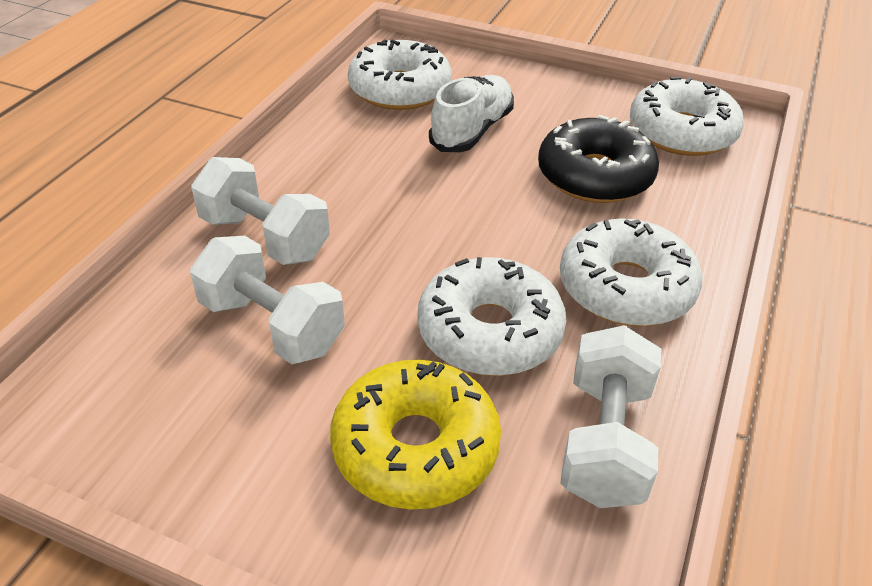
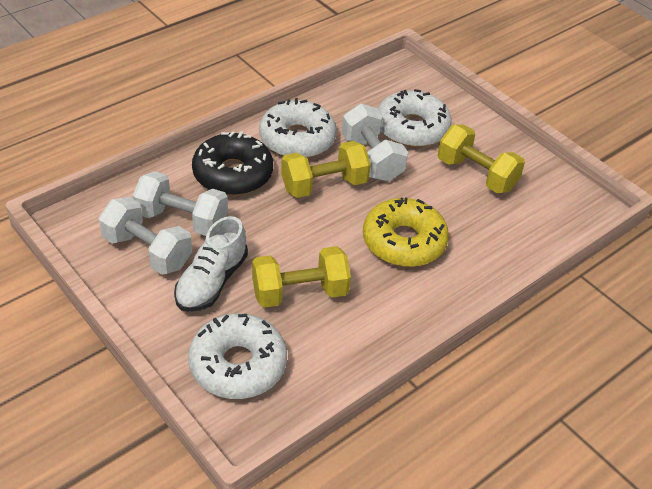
white donut: [348,39,452,110] [417,257,567,376] [560,218,702,326] [630,77,744,156] = 4 -> [188,313,287,399] [259,98,337,158] [378,89,452,147] = 3
yellow dumbbell: none = 0 -> [252,246,351,308] [281,141,371,198] [438,125,525,194] = 3

